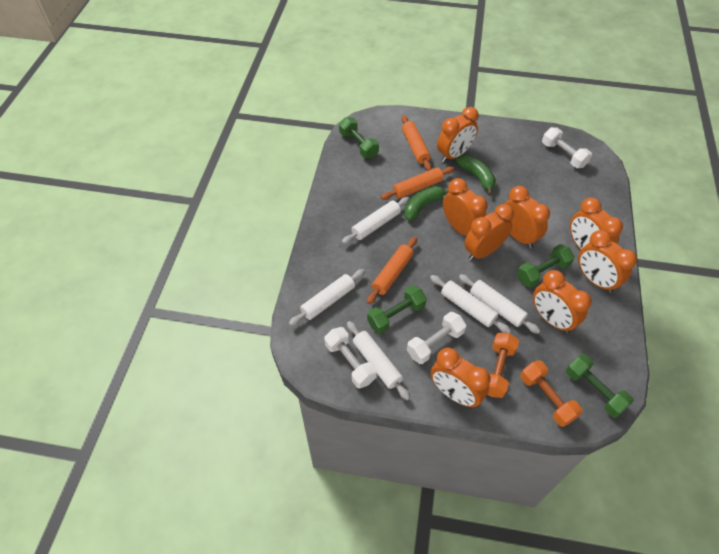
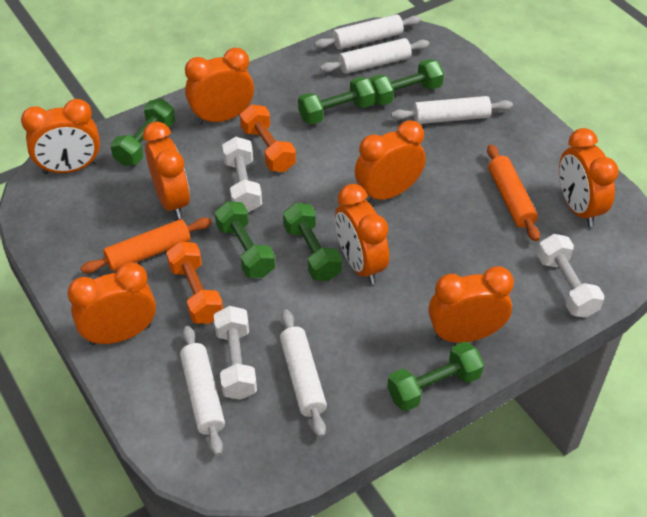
green banana: [404,186,449,221] [456,155,496,196] = 2 -> none = 0
green dumbbell: [339,117,379,158] [367,285,427,334] [517,244,575,288] [566,354,634,418] = 4 -> [110,99,175,166] [215,201,275,278] [283,203,342,281] [298,77,375,125] [370,59,444,105] [387,342,484,411] = 6
orange rolling pin: [367,237,417,304] [381,167,454,200] [401,115,432,171] = 3 -> [81,217,212,273] [487,144,540,242] = 2

